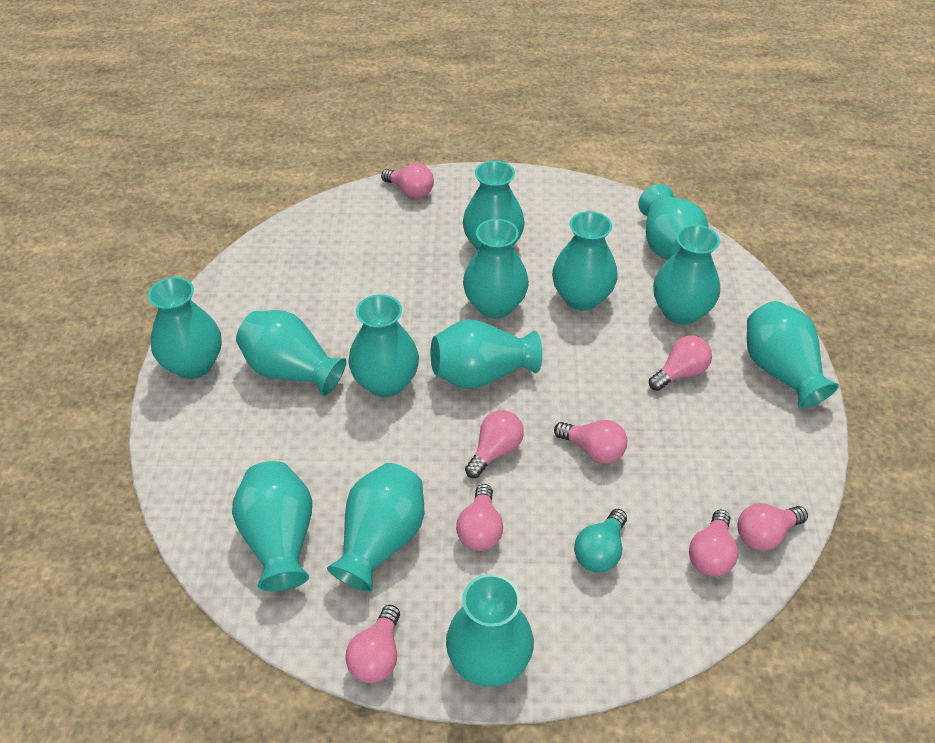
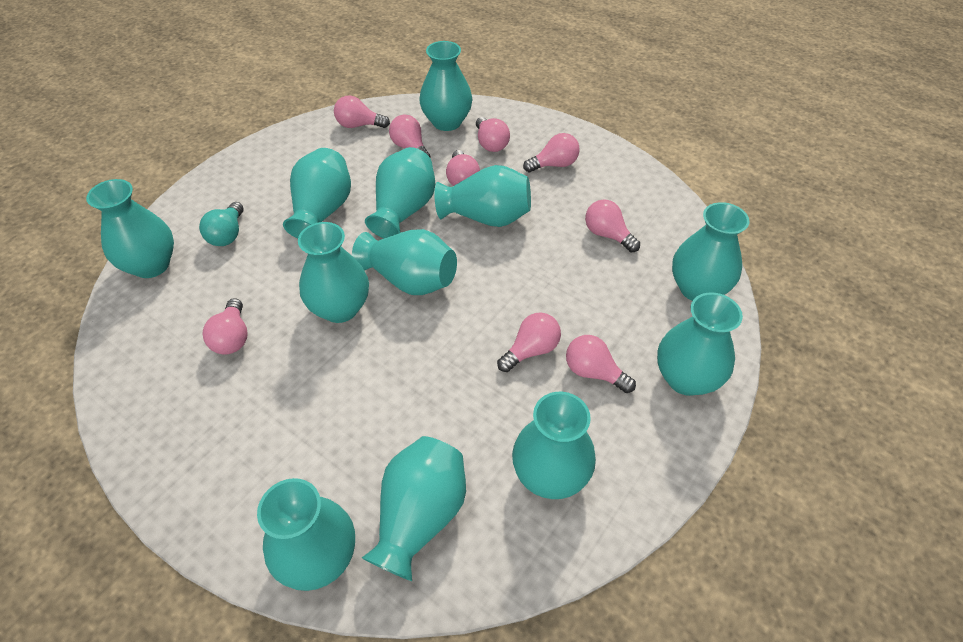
pink light bulb: [345,605,400,683] [381,163,434,198] [456,484,503,551] [465,410,524,478] [554,420,627,464] [649,335,712,391] [689,509,738,577] [737,503,808,551] = 8 -> [202,298,248,355] [334,96,390,128] [389,114,431,158] [446,150,480,186] [476,117,510,152] [497,312,561,372] [523,133,580,172] [566,335,636,393] [585,199,640,253] = 9
turquoise vase: [148,277,222,379] [232,461,312,591] [236,310,346,396] [327,463,424,592] [348,294,419,397] [430,319,542,389] [446,574,534,687] [463,160,525,250] [463,219,529,319] [552,211,618,311] [638,184,709,260] [653,225,720,325] [747,301,839,409] = 13 -> [86,179,174,278] [257,478,355,591] [283,148,351,239] [298,222,369,323] [352,229,457,295] [362,436,466,581] [365,147,435,238] [419,41,472,131] [434,165,531,227] [512,392,596,499] [657,292,743,396] [672,202,749,301] = 12

